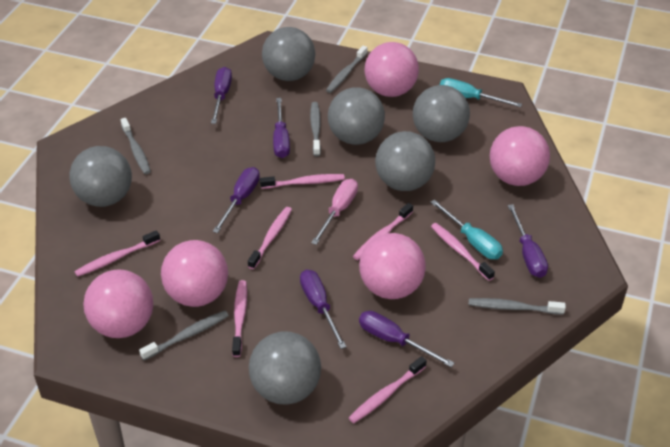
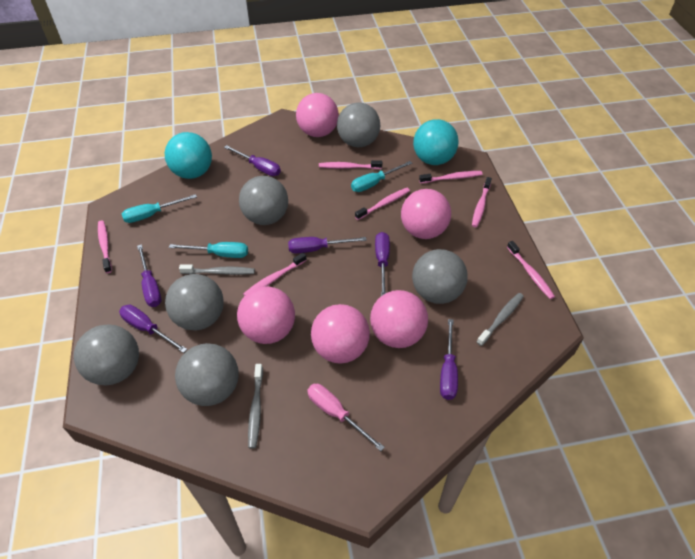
grey toothbrush: [120,118,151,174] [139,311,229,360] [310,102,321,156] [326,46,368,93] [469,298,566,315] = 5 -> [179,264,255,275] [248,364,263,449] [477,293,524,346] = 3
turquoise ball: none = 0 -> [165,132,212,179] [413,119,459,165] = 2
turquoise screwdriver: [430,199,503,259] [440,78,522,107] = 2 -> [122,194,197,223] [169,242,248,258] [351,161,412,192] = 3

